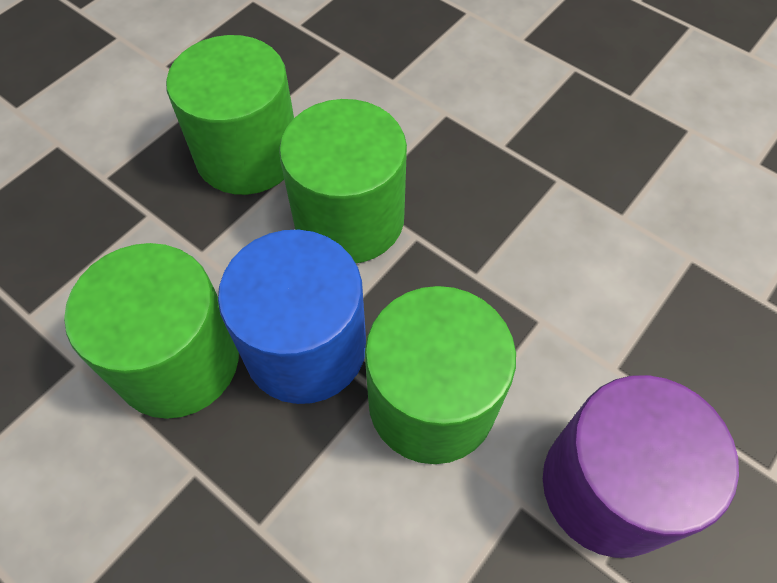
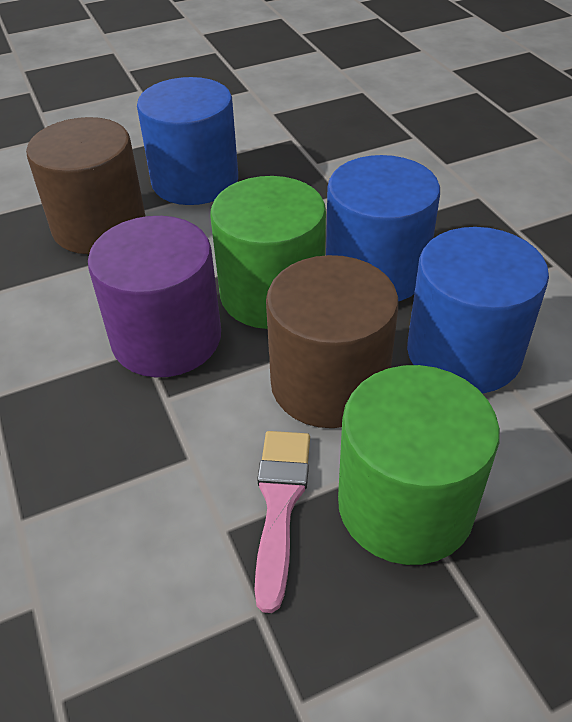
blue cylinder: [218,230,366,404] = 1 -> [137,77,238,205] [326,155,440,301] [407,227,549,393] = 3
brown cylinder: none = 0 -> [26,117,146,254] [266,255,398,428] = 2
green cylinder: [64,243,239,419] [166,35,294,195] [279,99,407,263] [365,286,516,464] = 4 -> [210,176,326,329] [338,365,500,565] = 2
pink brush: none = 0 -> [255,431,310,613] = 1

